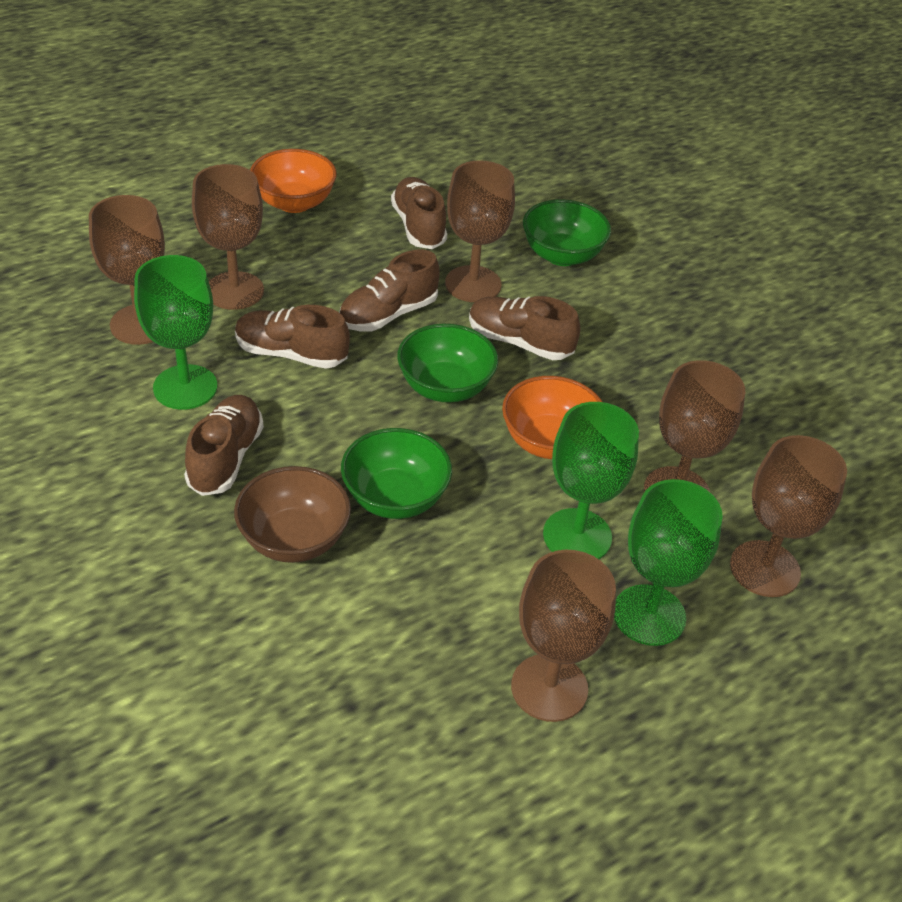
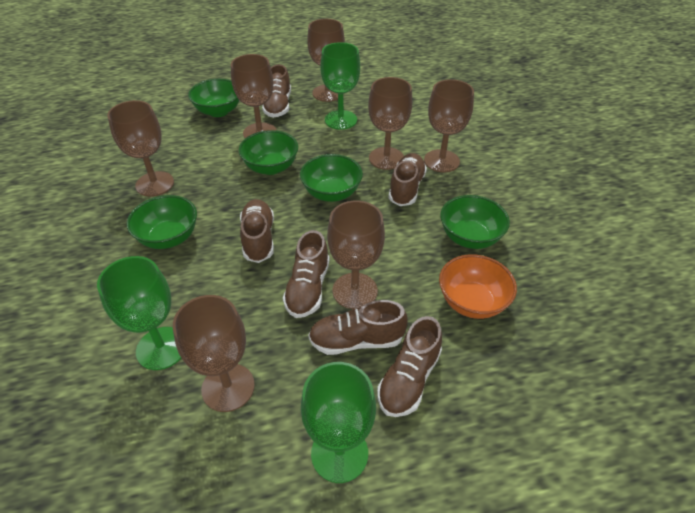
brown bowl: [234,466,351,563] = 1 -> none = 0
brown goblet: [89,195,165,345] [192,164,264,310] [445,160,515,302] [511,550,616,722] [644,360,745,492] [730,435,847,597] = 6 -> [107,100,174,197] [173,295,255,412] [231,54,277,138] [307,19,345,102] [327,201,385,309] [368,77,412,170] [424,79,474,172] = 7
brown shoe: [184,395,264,496] [235,305,350,369] [339,250,439,331] [391,177,447,249] [469,296,581,360] = 5 -> [240,199,274,263] [262,64,291,118] [283,230,329,318] [308,300,408,355] [377,316,442,417] [388,153,427,206] = 6
green bowl: [341,428,452,519] [397,324,498,403] [523,199,611,266] = 3 -> [127,195,197,249] [188,79,239,117] [239,130,298,175] [300,154,363,202] [440,195,510,249] = 5
orange bowl: [250,149,337,213] [502,376,602,459] = 2 -> [439,254,517,319] = 1

